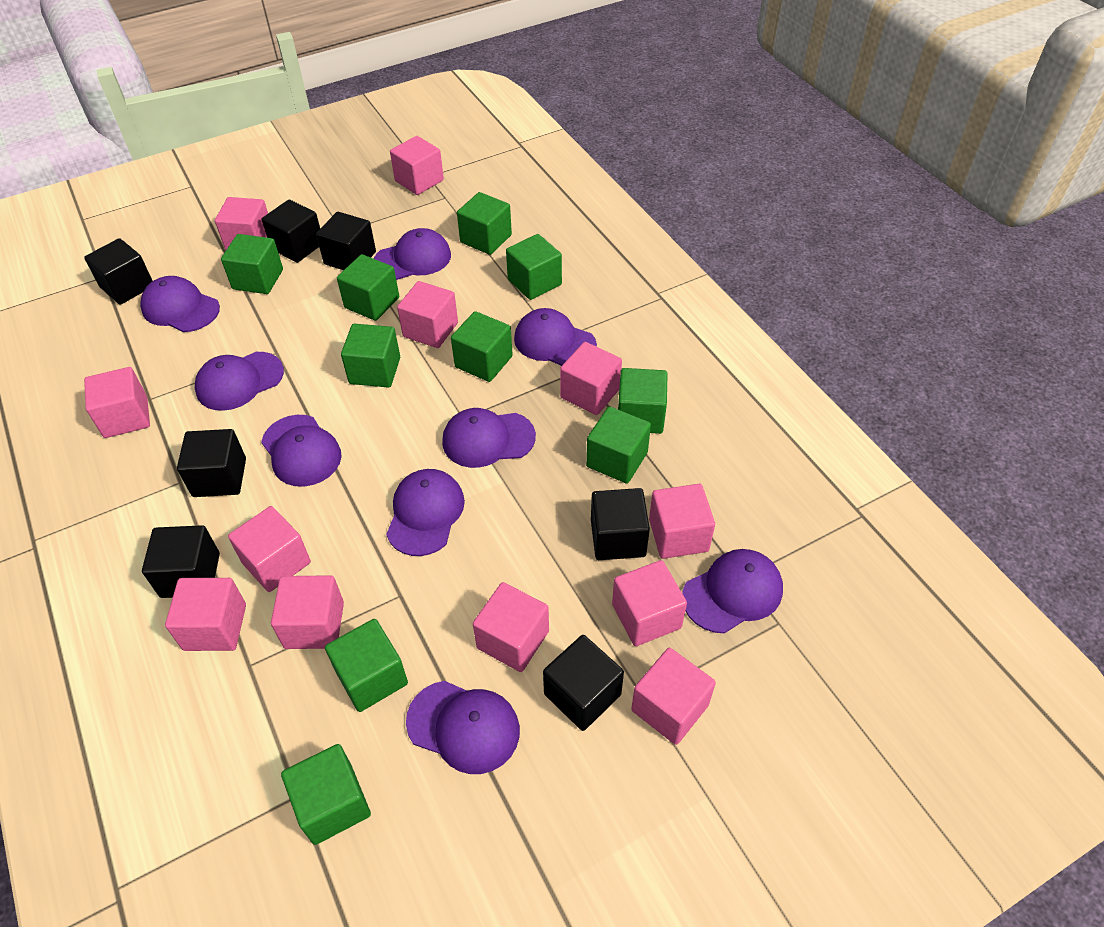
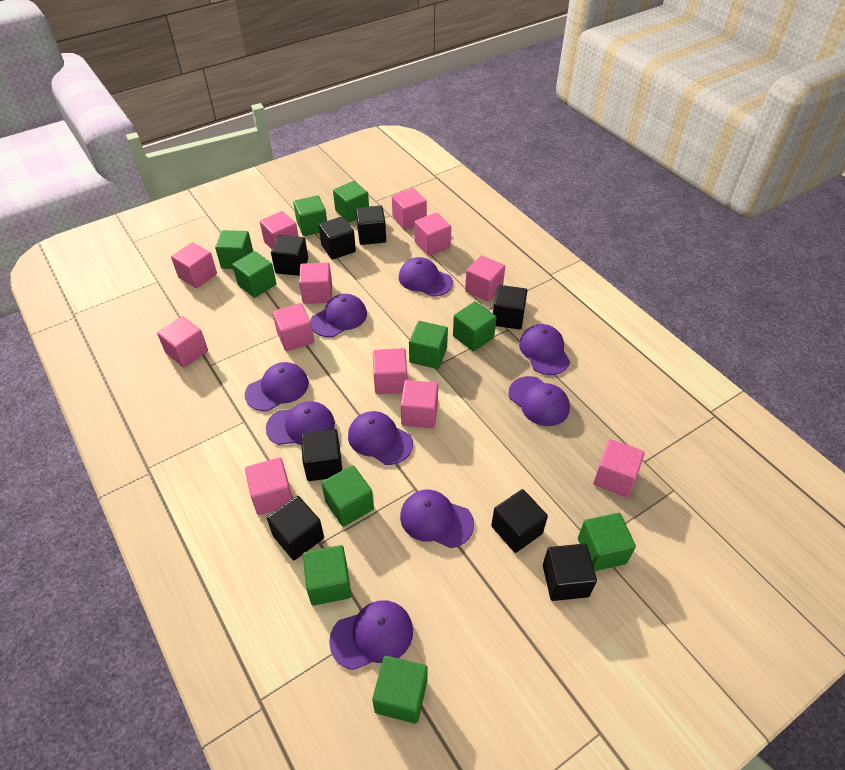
black cube: [84,238,152,305] [142,525,220,598] [177,429,246,497] [262,200,320,263] [316,212,376,270] [543,635,624,731] [591,488,650,560] = 7 -> [267,496,324,560] [271,235,308,276] [301,429,342,481] [319,216,356,260] [356,206,386,245] [491,489,548,553] [493,285,528,329] [543,544,597,601] = 8

